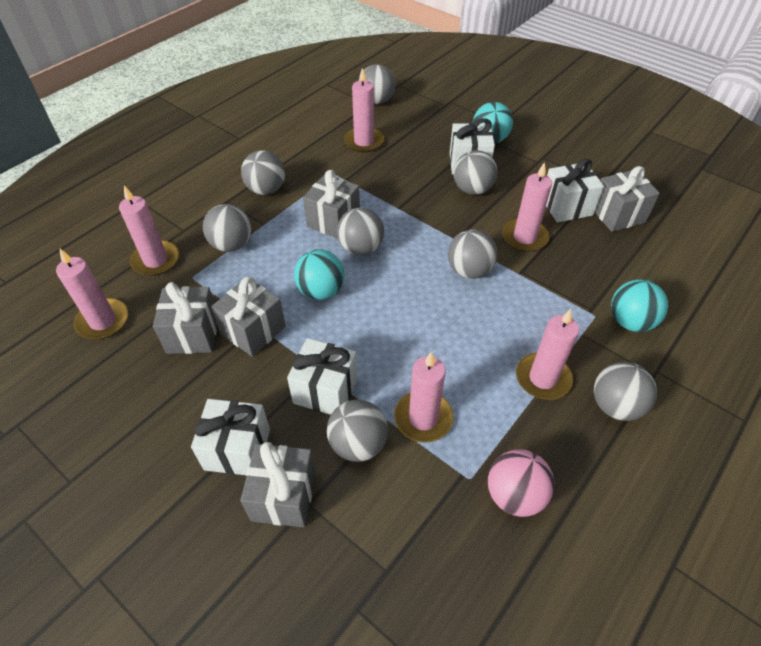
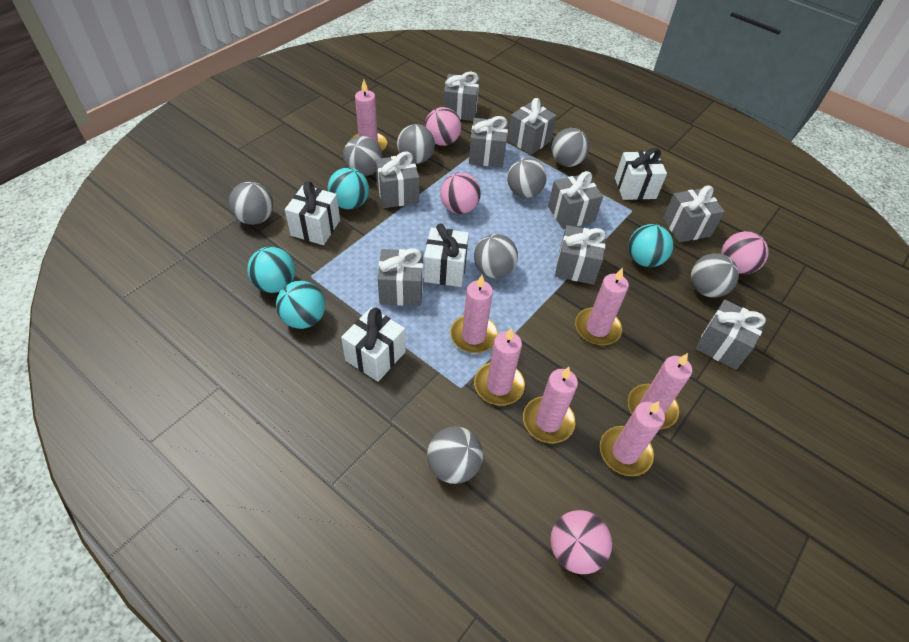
grey gift: [153,282,217,354] [211,276,286,357] [240,442,316,527] [303,170,360,239] [595,166,660,232] = 5 -> [375,152,419,208] [378,248,423,306] [443,72,480,121] [469,116,508,167] [507,98,557,155] [548,171,603,229] [555,225,606,285] [663,186,725,242] [696,300,766,370] = 9
pink ball: [488,449,555,517] = 1 -> [425,107,461,146] [440,172,481,214] [550,510,612,574] [721,231,769,274] = 4
pink candle: [56,249,128,339] [119,186,179,276] [344,68,384,152] [394,352,453,443] [502,162,552,252] [516,309,579,400] = 6 -> [351,80,388,152] [450,275,498,353] [474,327,525,406] [523,367,578,443] [575,267,629,345] [600,401,665,476] [628,353,692,429] = 7
turquoise ball: [294,249,344,300] [473,102,513,144] [611,279,668,332] = 3 -> [247,247,295,293] [276,281,325,329] [328,168,369,210] [629,224,673,267] = 4

